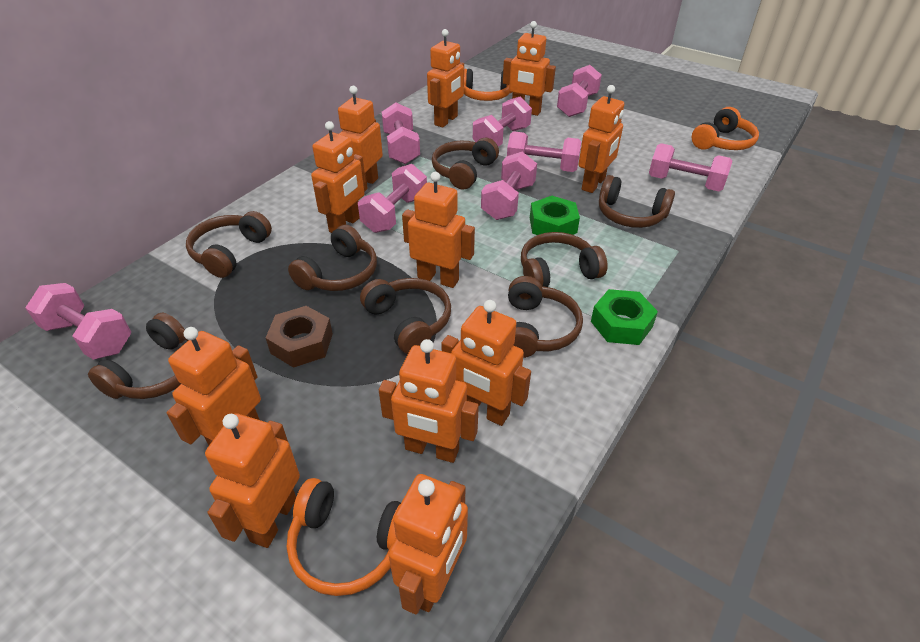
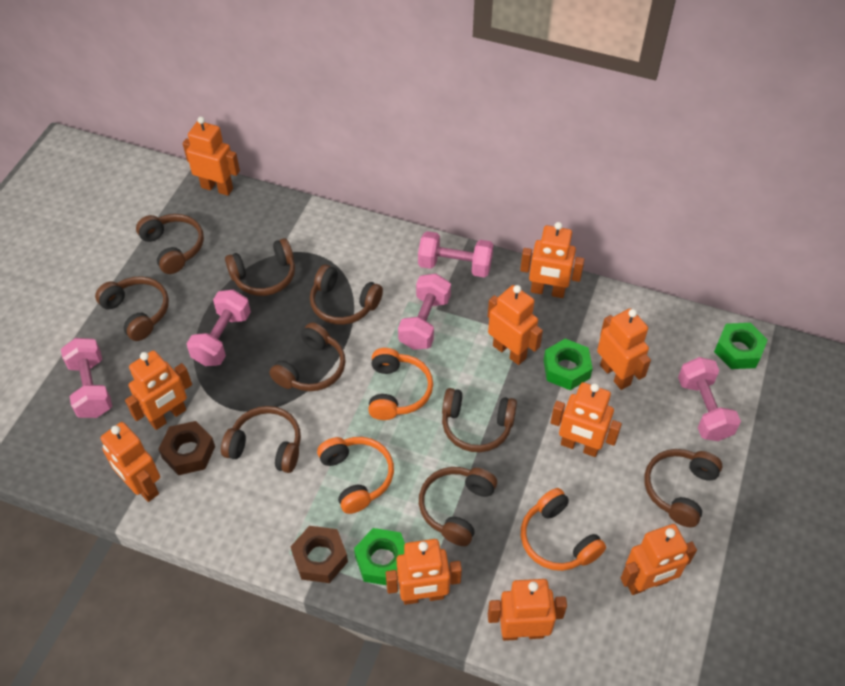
brown headphones: [88,313,188,399] [186,211,272,278] [288,225,377,291] [360,278,451,354] [432,138,499,190] [508,276,583,358] [521,232,608,287] [599,175,675,228] = 8 -> [95,276,169,341] [136,214,204,274] [221,406,301,473] [225,238,295,296] [269,322,345,391] [310,264,383,325] [419,467,497,546] [442,388,517,452] [644,449,722,527] = 9
brown nut: [266,306,333,368] = 1 -> [158,421,215,475] [290,526,348,583] = 2
green nut: [530,196,580,235] [591,289,658,345] = 2 -> [354,528,405,585] [544,339,593,390] [714,323,768,369] = 3
orange robot: [166,327,261,445] [205,413,300,548] [311,121,366,233] [338,86,383,192] [379,339,479,463] [388,474,468,615] [402,172,475,288] [427,29,464,128] [441,300,531,426] [503,21,556,116] [578,85,624,193] = 11 -> [100,422,160,502] [125,350,192,430] [183,116,240,196] [386,539,462,605] [487,285,543,365] [488,579,567,641] [520,222,585,298] [551,382,622,457] [597,308,651,390] [621,524,697,595] = 10
pink dumbbell: [25,283,131,360] [358,164,427,233] [382,102,420,164] [473,96,532,147] [481,152,537,220] [507,131,581,172] [557,65,602,117] [649,143,732,191] = 8 -> [61,338,112,418] [187,290,251,366] [398,274,451,350] [418,231,494,278] [678,357,741,441] = 5

